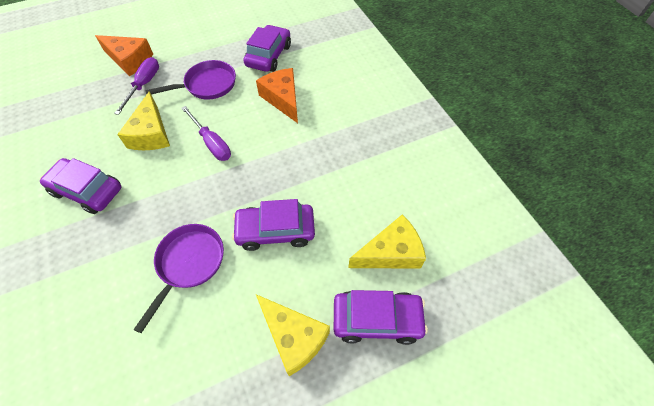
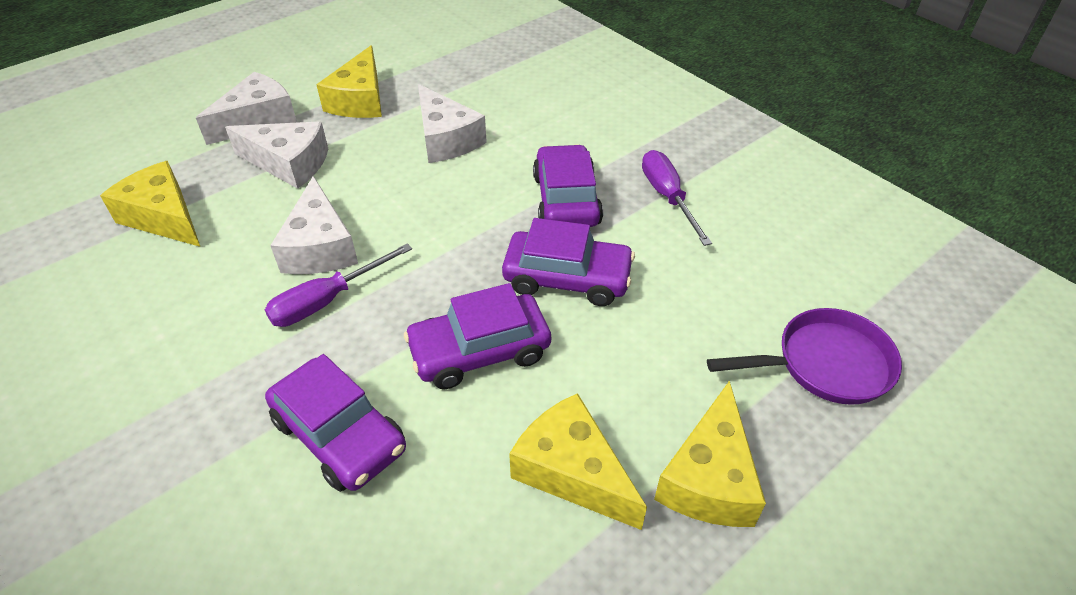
orange cheese: [95,35,153,76] [256,68,298,123] = 2 -> none = 0
purple pan: [133,224,224,333] [145,60,236,99] = 2 -> [707,308,902,405] = 1
white cheese: none = 0 -> [196,72,297,145] [225,122,328,189] [270,176,358,274] [418,84,487,163] = 4
yellow cheese: [117,91,170,150] [256,294,330,376] [348,214,426,269] = 3 -> [100,161,200,247] [317,45,382,118] [509,393,647,530] [654,380,766,527] = 4

